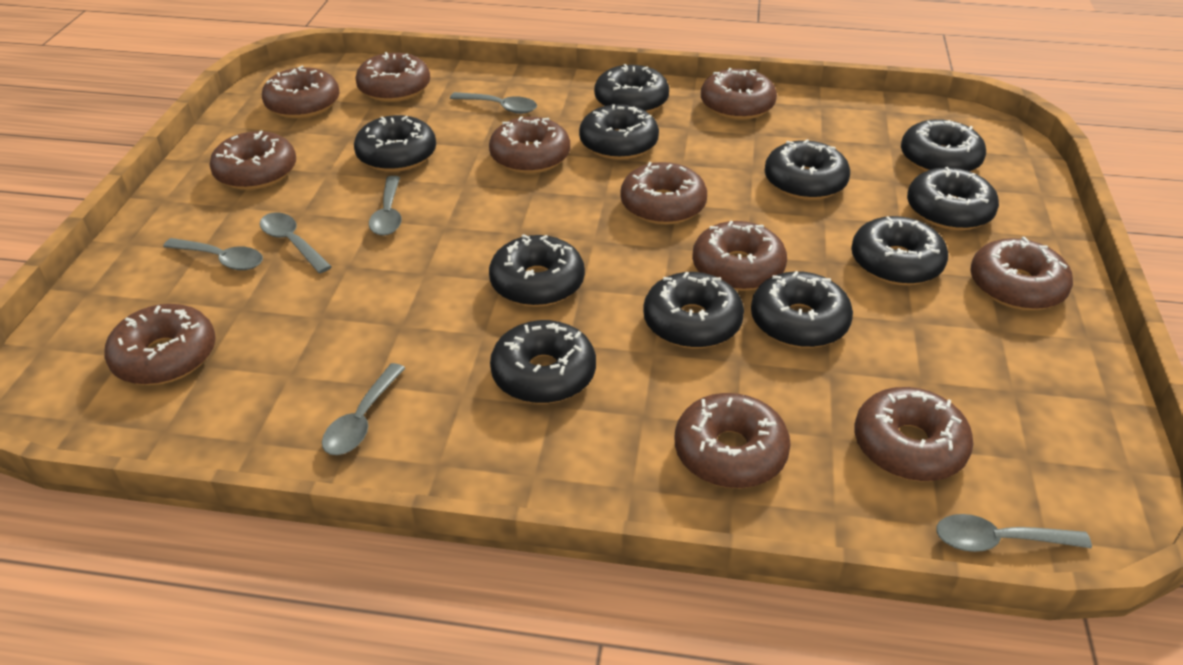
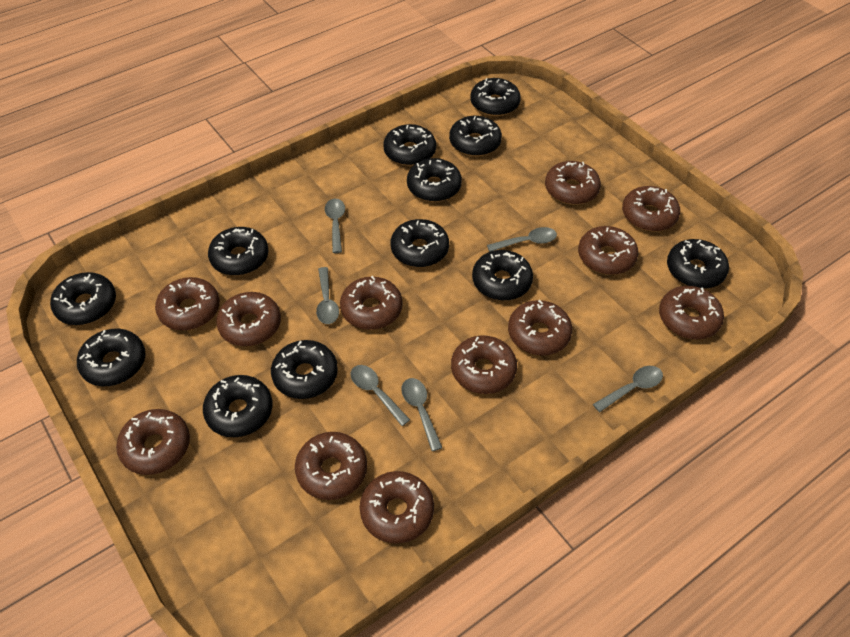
black donut: [354,115,436,172] [489,234,585,307] [490,320,596,404] [579,104,659,160] [594,64,669,113] [643,272,744,349] [751,271,853,348] [765,139,850,200] [851,216,948,286] [901,119,986,172] [907,167,999,231] = 11 -> [50,272,116,325] [77,328,146,387] [203,375,273,437] [208,227,268,276] [271,340,338,399] [383,124,436,166] [391,219,449,267] [407,158,462,202] [449,116,502,156] [471,78,521,116] [472,250,533,301] [667,239,729,289] = 12
brown donut: [104,304,216,385] [210,131,296,190] [262,66,340,119] [355,52,430,102] [489,116,570,174] [620,162,707,225] [675,393,791,488] [692,221,787,291] [701,68,777,120] [855,387,973,481] [970,237,1073,311] = 11 -> [116,409,190,475] [155,277,220,331] [216,292,281,346] [295,432,367,500] [340,276,403,330] [360,471,434,544] [451,335,517,394] [508,300,572,356] [545,161,601,205] [578,226,639,275] [622,186,680,232] [659,286,724,339] = 12

